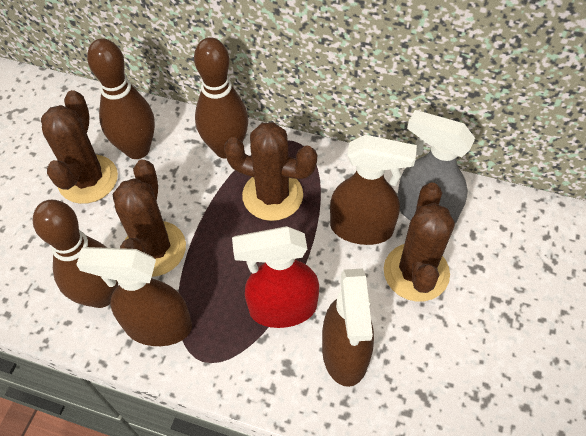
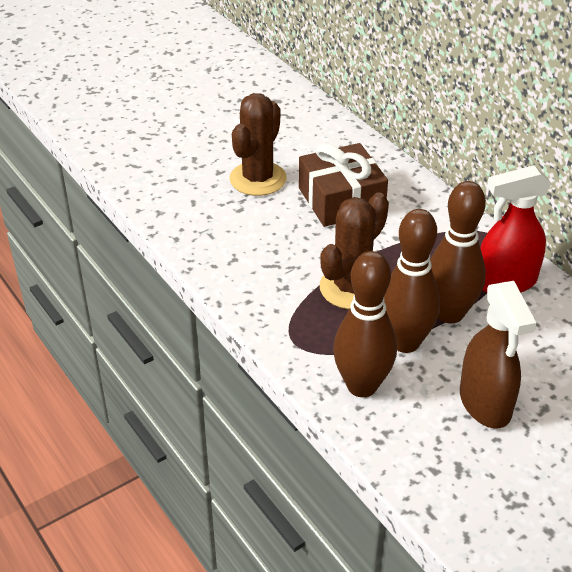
brown cactus: [41,90,118,204] [113,160,186,277] [224,122,317,221] [384,182,455,302] = 4 -> [230,93,287,196] [320,192,389,309] = 2
brown gift: none = 0 -> [299,143,388,227] = 1
brown spray bottle: [76,247,192,346] [322,268,374,387] [330,135,417,245] = 3 -> [460,281,536,429] = 1
grey spray bottle: [398,110,475,224] = 1 -> none = 0

